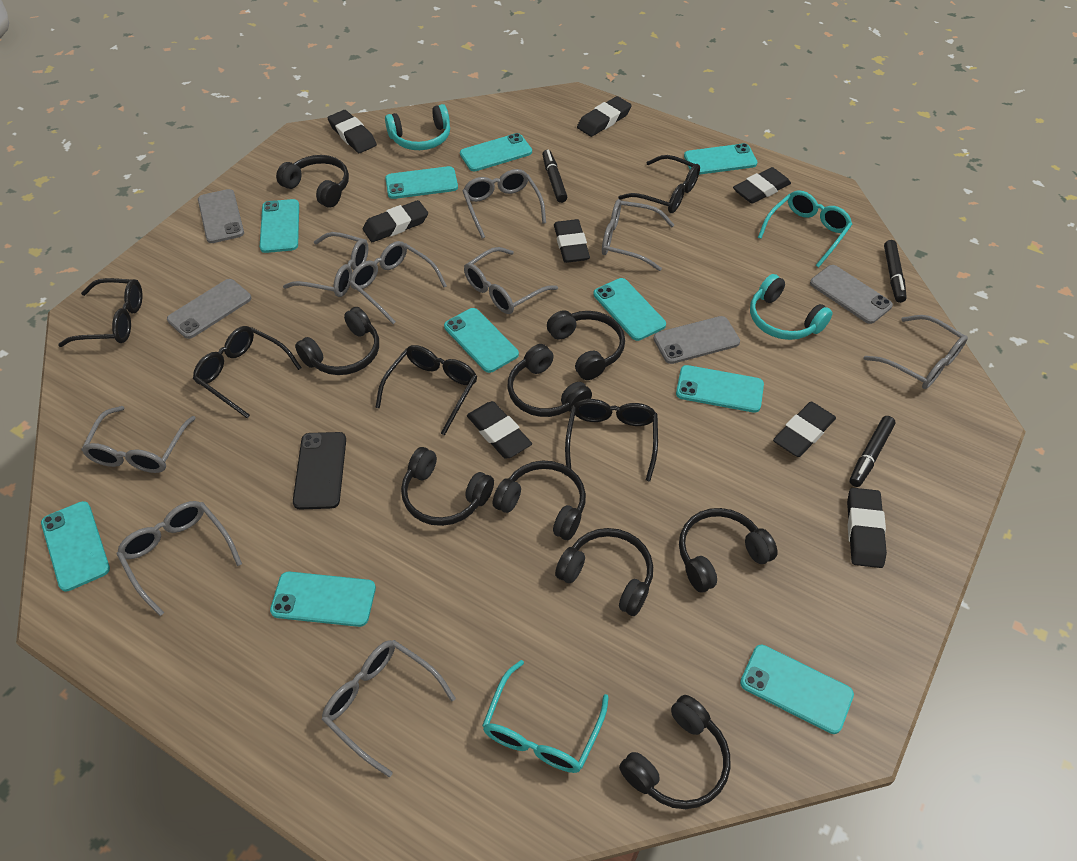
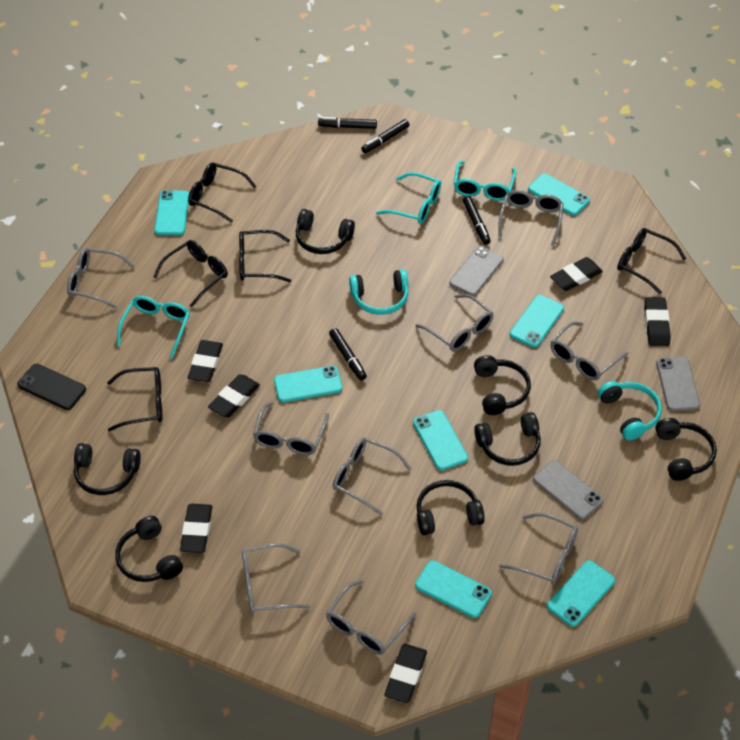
black eraser: [328,110,377,153] [363,200,428,242] [467,401,532,459] [554,219,590,263] [577,96,632,137] [733,167,791,204] [773,402,836,457] [847,488,887,568] = 8 -> [180,504,212,553] [188,340,223,382] [208,374,260,418] [384,644,427,703] [550,257,603,291] [644,297,671,346] = 6
black headphones: [276,155,349,207] [295,307,379,375] [401,447,494,526] [493,461,586,540] [507,344,592,417] [547,310,625,380] [555,528,653,616] [619,695,730,809] [679,508,778,593] = 9 -> [74,443,141,495] [115,516,183,582] [296,209,355,254] [416,480,485,535] [474,355,531,415] [474,412,541,466] [655,418,717,481] = 7
black marker: [542,150,567,203] [850,416,896,487] [884,240,907,303] = 3 -> [318,117,377,129] [329,328,367,380] [361,119,409,153] [463,196,491,245] = 4
grey phone: [167,279,251,339] [198,189,244,243] [653,316,740,364] [810,265,893,324] = 4 -> [449,246,504,296] [533,460,603,520] [656,357,700,411] = 3
turquoise glasses: [482,660,609,773] [758,190,852,267] = 2 -> [117,296,190,359] [376,172,441,224] [454,161,516,201] = 3
turquoise phone: [41,501,110,592] [260,199,299,253] [270,572,376,627] [385,166,458,199] [444,308,519,373] [460,133,532,171] [593,278,666,341] [676,365,764,413] [684,143,758,175] [740,645,854,734] = 10 -> [154,190,189,235] [274,366,342,402] [413,410,468,471] [415,560,492,618] [510,295,564,348] [528,174,590,216] [547,560,615,627] = 7

